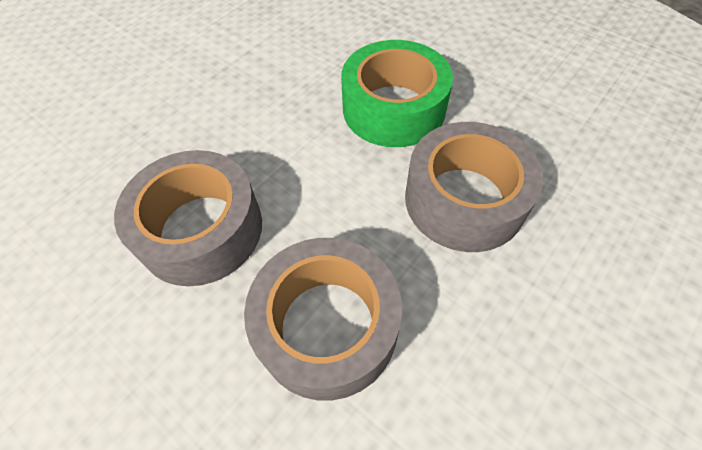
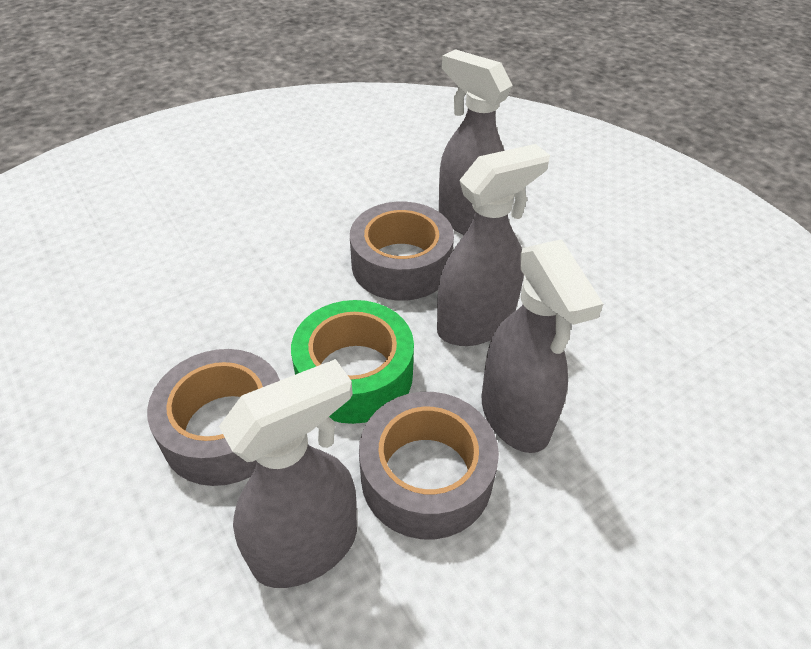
grey spray bottle: none = 0 -> [219,359,357,588] [437,144,550,346] [439,49,513,235] [482,239,603,453] = 4

